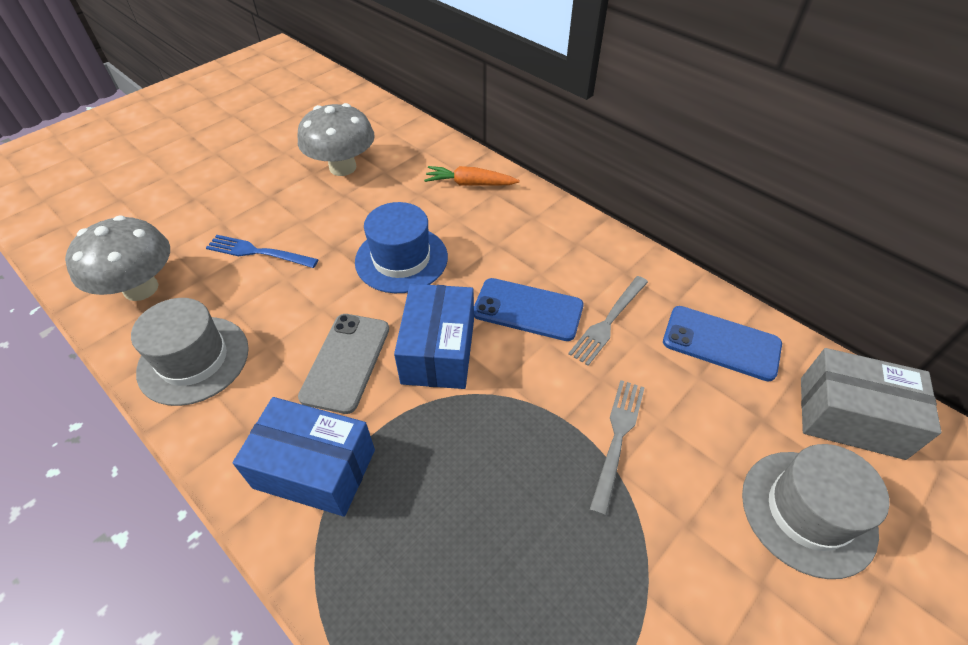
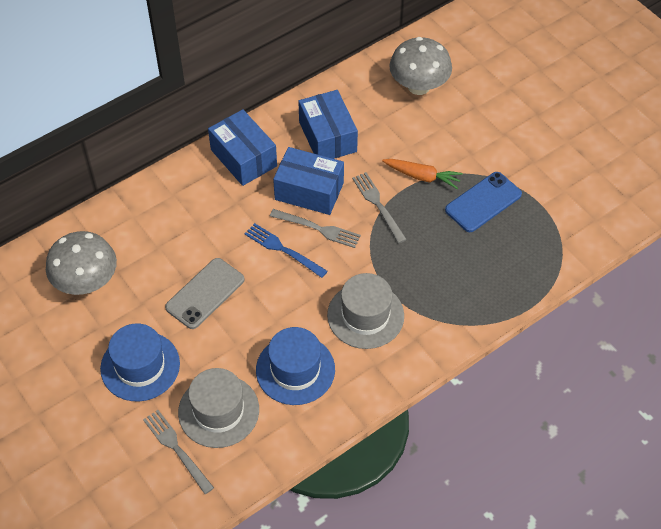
blue box: [233,397,375,517] [394,284,474,389] = 2 -> [208,109,277,186] [273,147,344,215] [298,90,358,159] = 3
blue hat: [355,202,448,293] = 1 -> [100,323,180,401] [256,327,335,405] = 2
blue phone: [474,278,584,341] [663,306,782,382] = 2 -> [445,172,522,232] = 1
grey box: [801,348,942,460] = 1 -> none = 0
grey fork: [568,276,648,366] [590,380,645,516] = 2 -> [143,410,214,494] [270,209,361,248] [352,172,407,243] = 3

